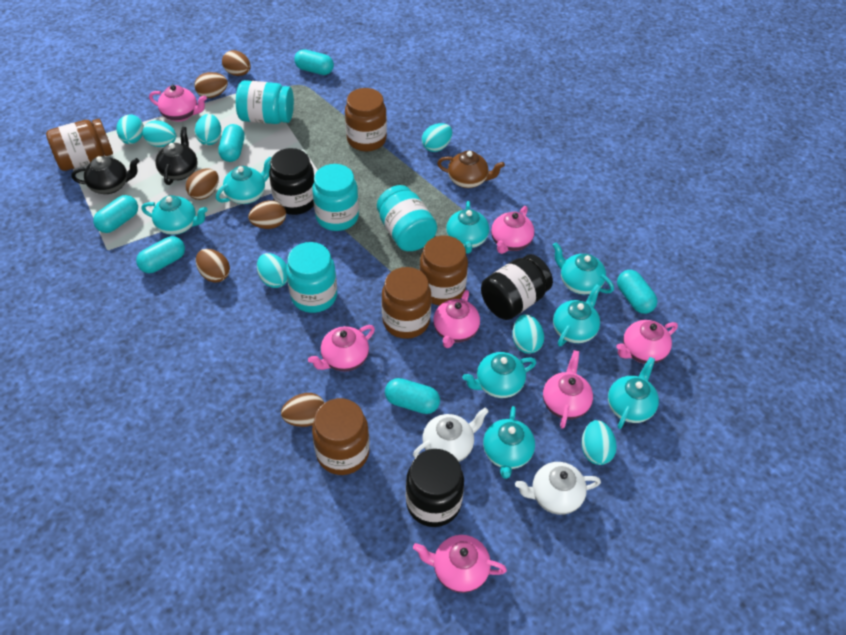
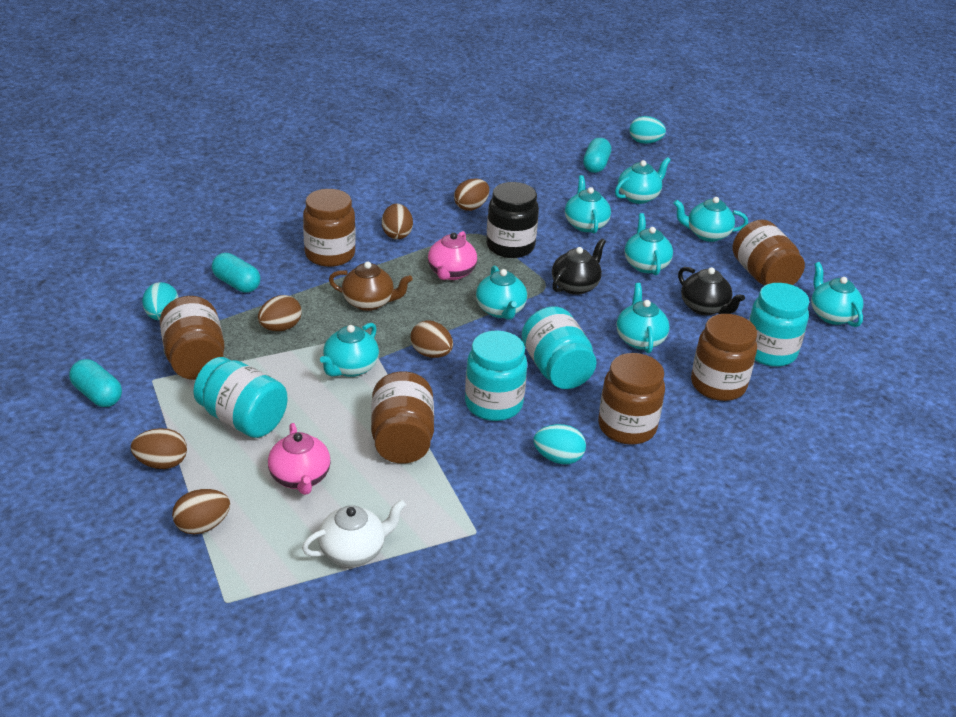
black jar: [269,148,314,215] [406,449,464,527] [481,254,553,320] = 3 -> [486,182,539,258] = 1
brown jar: [46,119,113,171] [312,398,370,475] [345,88,387,151] [381,267,431,339] [419,236,468,305] = 5 -> [160,296,225,380] [303,189,356,267] [371,371,434,463] [598,353,665,445] [691,314,757,401] [732,220,805,285] = 6
pink teapot: [149,85,207,122] [308,325,375,371] [413,535,507,593] [433,290,480,348] [491,206,534,254] [543,350,593,429] [616,320,678,364] = 7 -> [268,423,331,495] [428,231,477,280] = 2
turquoise capsule: [93,195,138,233] [136,236,185,273] [218,124,245,162] [294,49,334,75] [385,378,440,414] [617,270,658,314] = 6 -> [69,359,122,407] [212,253,260,293] [583,138,611,173] = 3
turquoise egg: [117,114,144,144] [143,120,176,147] [195,114,221,145] [257,253,287,288] [422,123,452,152] [512,314,544,354] [581,420,617,465] = 7 -> [142,282,179,320] [534,424,586,464] [630,116,666,144] = 3
white teapot: [413,407,489,462] [515,462,601,515] = 2 -> [302,499,406,567] = 1

